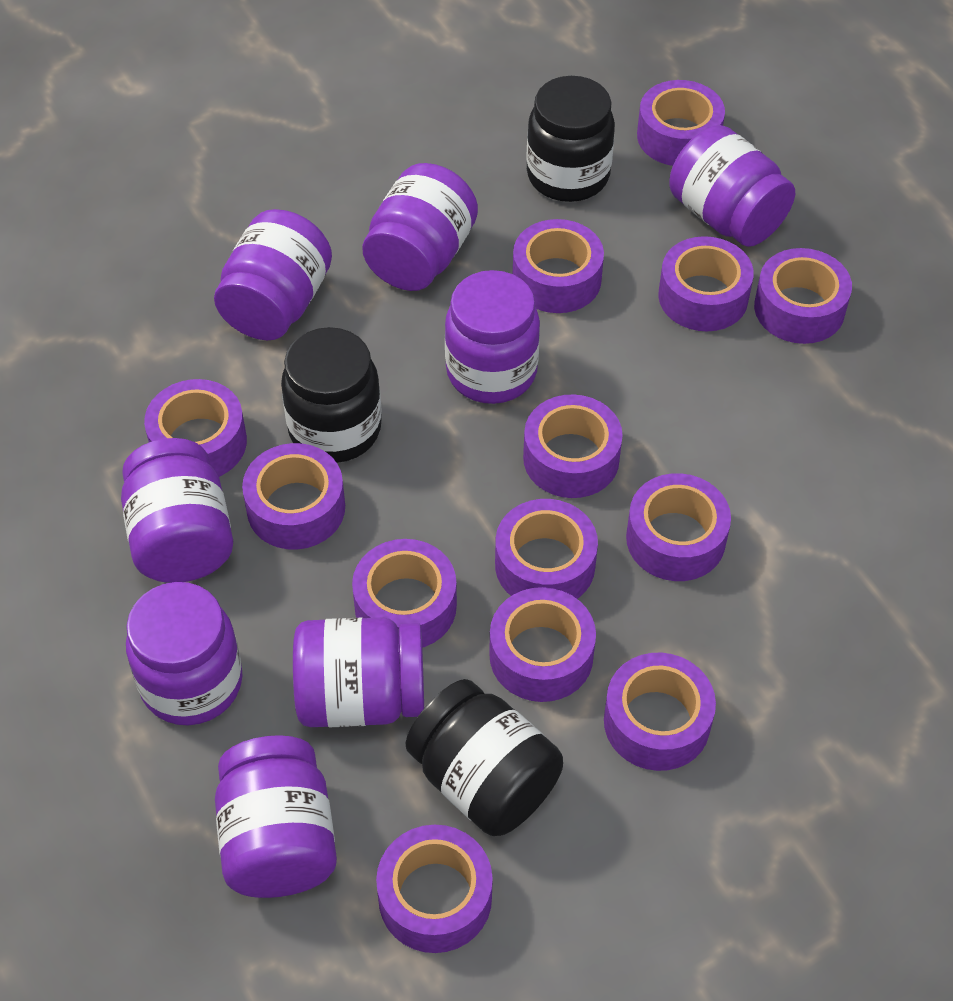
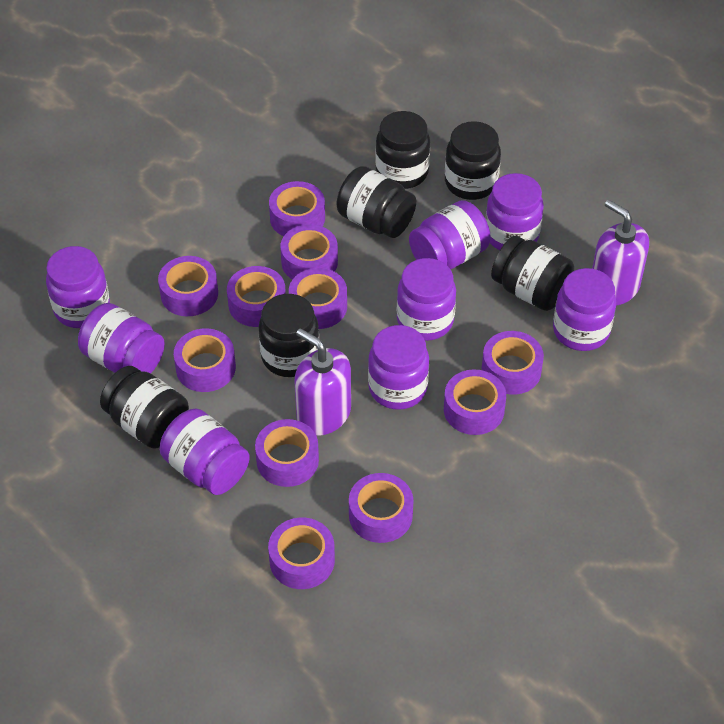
black jar: [281,327,381,463] [405,679,563,836] [526,76,615,202] = 3 -> [100,366,189,449] [259,294,319,377] [337,166,416,238] [375,111,430,189] [445,121,501,200] [491,236,574,311] = 6
purple soap dispenser: none = 0 -> [294,329,351,436] [592,200,649,306] = 2
purple tape: [144,379,247,477] [242,443,345,550] [352,539,457,648] [376,825,493,953] [489,587,596,702] [495,499,598,599] [513,219,604,313] [523,394,623,498] [604,653,716,771] [626,473,731,581] [637,80,725,166] [658,236,754,331] [754,248,852,344] = 13 -> [158,256,218,316] [174,328,236,392] [227,266,286,327] [255,419,319,487] [268,518,335,589] [269,181,325,236] [280,224,338,279] [289,268,347,329] [349,473,413,543] [444,369,506,435] [482,331,544,395] = 11

